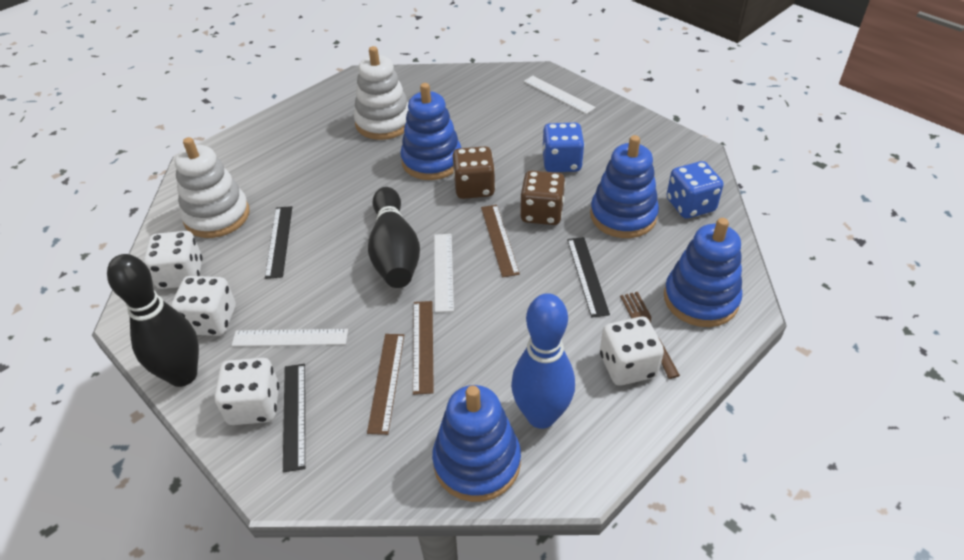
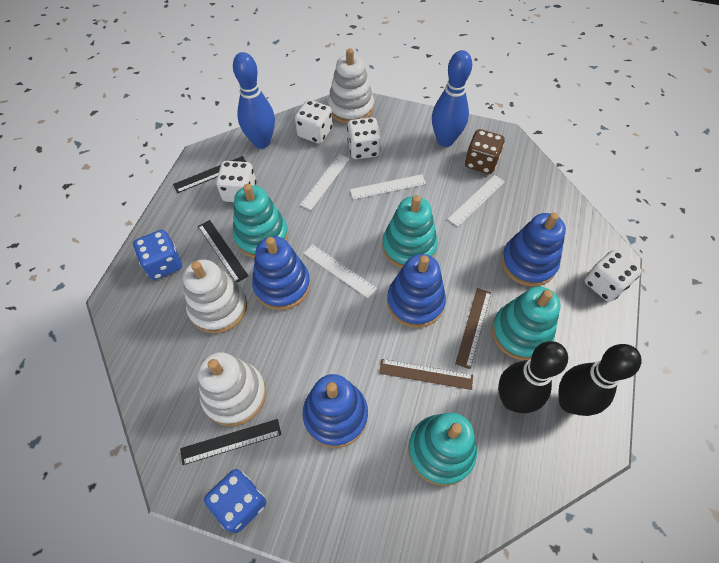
blue bowling pin: [511,293,575,429] = 1 -> [233,52,275,149] [432,50,472,147] = 2
brown dice: [453,146,495,199] [520,171,565,225] = 2 -> [465,129,505,174] = 1
brown fork: [620,292,680,379] = 1 -> none = 0
brown ruler: [367,334,404,435] [413,301,434,395] [481,205,520,278] = 3 -> [379,359,473,390] [455,288,491,369] = 2
turquoise stacking toy: none = 0 -> [233,184,288,258] [382,195,438,268] [408,413,477,486] [492,286,561,360] = 4
white ruler: [231,329,348,346] [434,234,454,312] [524,76,596,114] = 3 -> [300,154,350,210] [304,244,377,298] [350,174,426,200] [448,175,505,227] = 4
white stacking toy: [175,137,249,238] [354,46,409,140] = 2 -> [183,259,247,333] [198,352,266,426] [328,48,374,124] = 3

